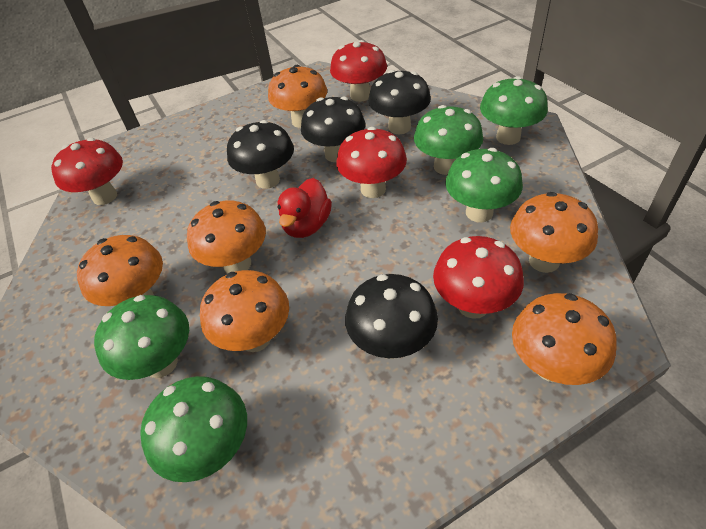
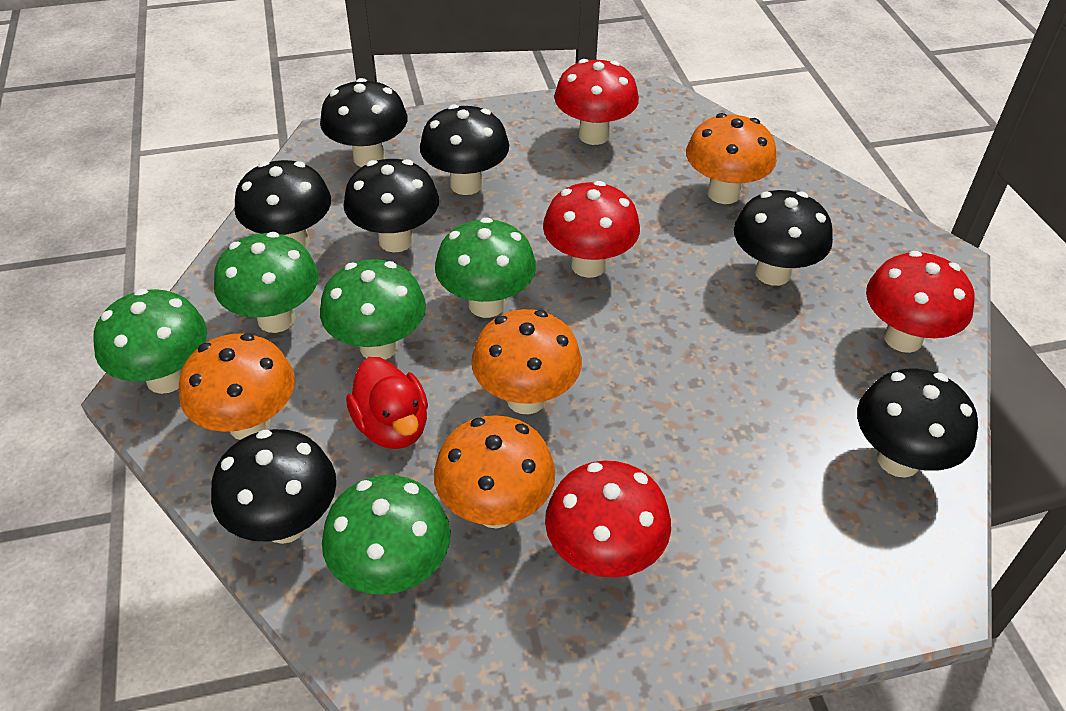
black mushroom: [227,120,294,189] [301,97,365,162] [345,274,438,359] [368,70,431,134] = 4 -> [211,429,336,544] [234,160,331,248] [320,78,408,167] [344,159,439,252] [420,104,509,195] [734,190,833,286] [857,369,978,478] = 7
orange mushroom: [77,235,163,306] [187,200,266,273] [200,270,289,352] [268,65,327,128] [510,192,598,273] [512,293,617,385] = 6 -> [179,333,295,440] [434,415,555,528] [471,309,582,414] [686,113,777,204] = 4

